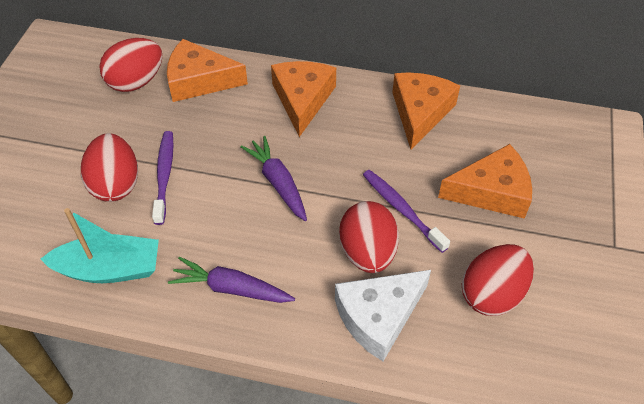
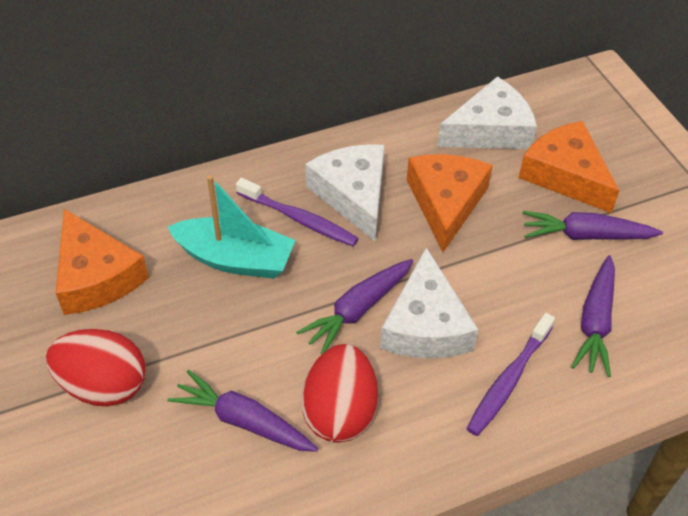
orange cheese: [167,39,248,102] [271,61,336,137] [392,73,460,149] [438,144,532,219] = 4 -> [56,209,149,315] [407,154,493,252] [519,121,619,213] = 3
purple carrot: [168,257,295,303] [240,136,307,221] = 2 -> [168,370,318,452] [296,259,413,355] [523,211,663,240] [571,255,615,377] = 4
red egg: [81,133,138,202] [99,38,162,92] [339,201,399,273] [461,244,534,316] = 4 -> [46,329,146,407] [301,344,378,443] = 2
white cheese: [335,270,431,361] = 1 -> [305,144,384,241] [380,247,478,358] [437,76,537,149] = 3

